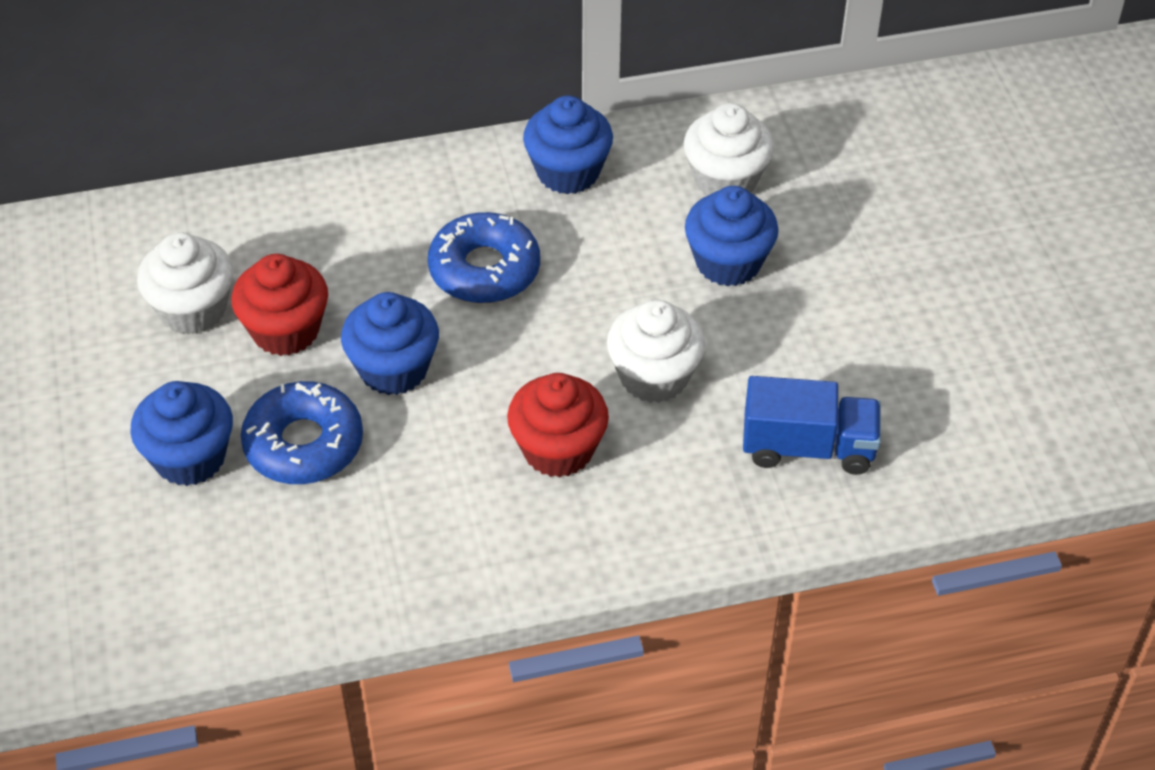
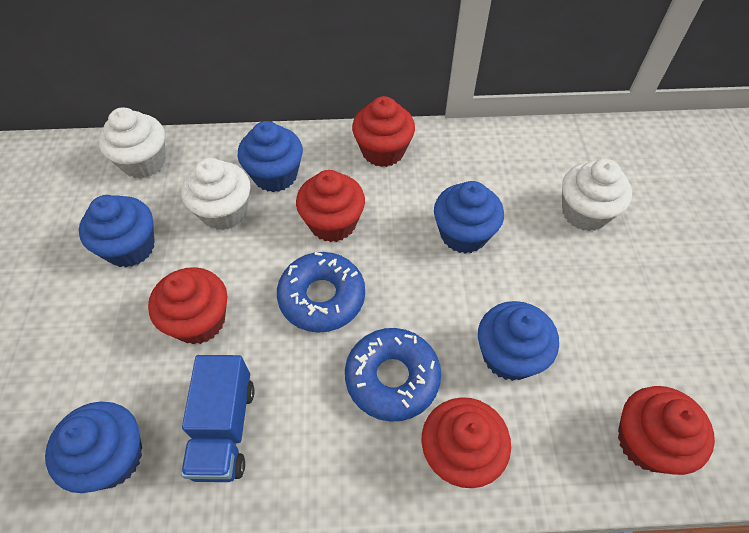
blue cupcake: [130,381,233,486] [341,292,439,395] [523,95,613,194] [685,186,779,287] = 4 -> [45,402,142,493] [79,195,155,268] [238,121,303,192] [434,181,504,254] [478,301,559,381] = 5
red cupcake: [231,254,328,356] [507,373,609,478] = 2 -> [148,267,227,344] [296,170,365,242] [352,96,415,167] [422,397,511,488] [618,386,715,475] = 5

